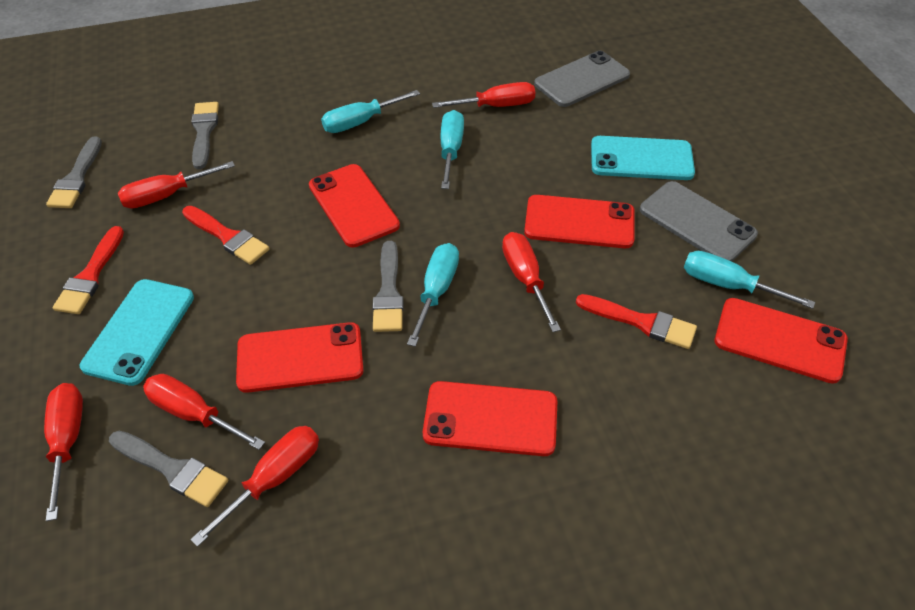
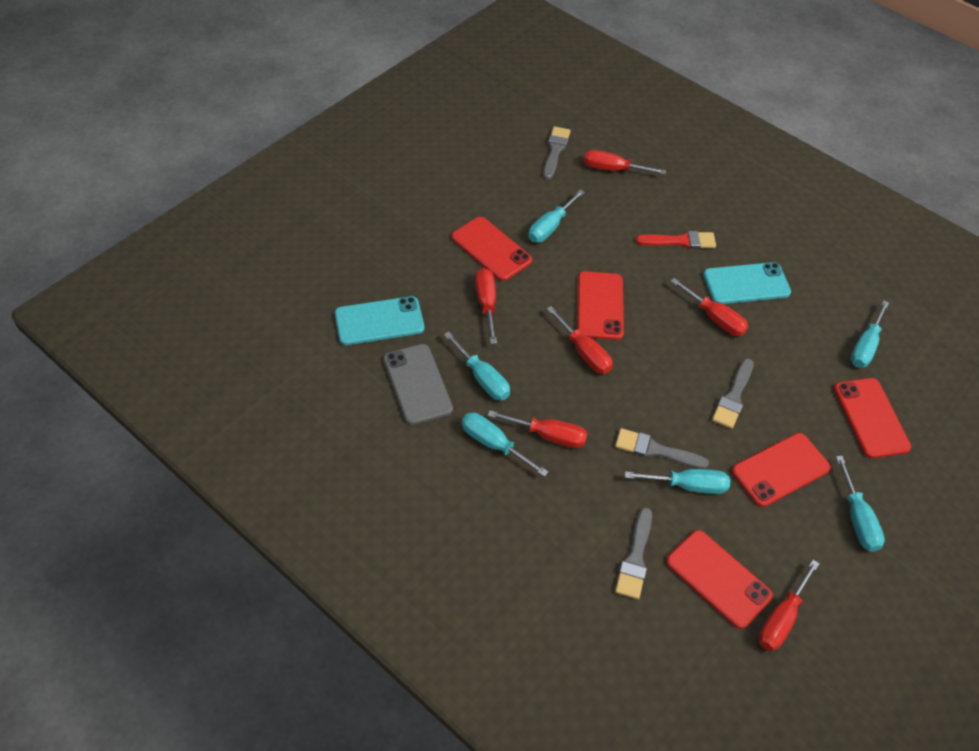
grey phone: [534,51,630,107] [640,181,758,261] = 2 -> [383,344,453,425] = 1
red brush: [53,226,124,314] [182,206,270,265] [576,294,697,349] = 3 -> [636,231,716,249] = 1
turquoise screwdriver: [321,90,420,133] [407,243,459,347] [441,110,464,189] [684,251,815,309] = 4 -> [444,331,510,400] [462,412,548,477] [528,190,585,243] [625,469,730,494] [836,456,885,552] [851,300,889,368] = 6

